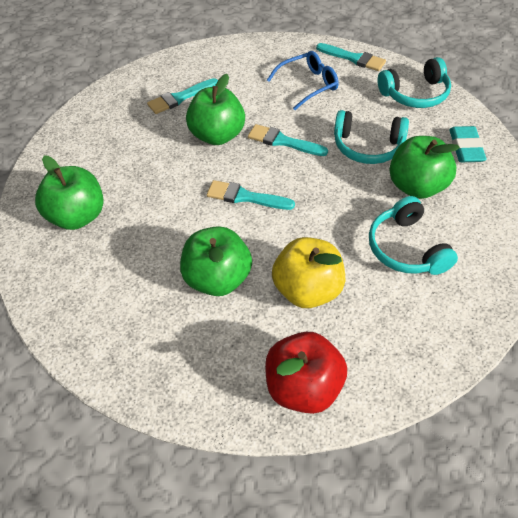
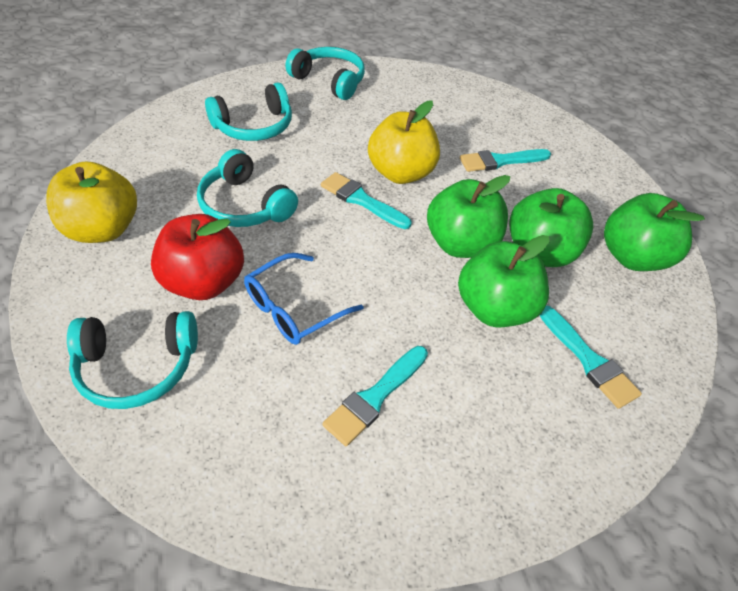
turquoise eraser: [449,126,487,162] = 1 -> none = 0
turquoise headphones: [334,110,409,164] [369,196,458,275] [377,57,451,108] = 3 -> [67,311,198,409] [197,149,298,227] [205,82,292,141] [286,47,365,100] = 4
yellow apple: [272,237,345,308] = 1 -> [46,161,137,243] [368,101,440,184] = 2

